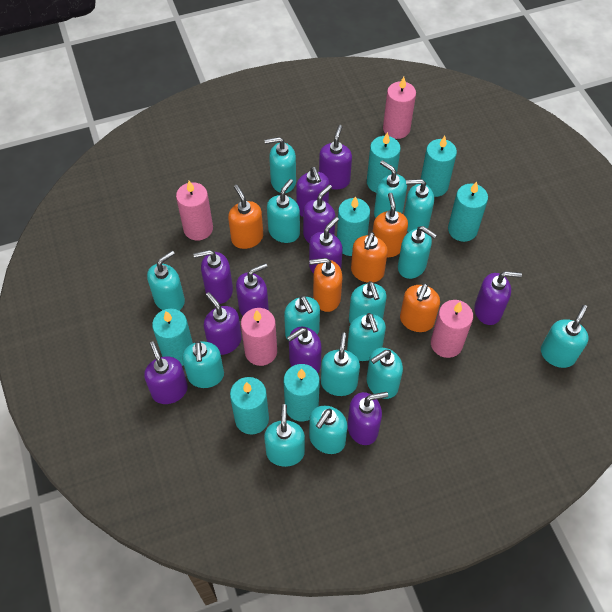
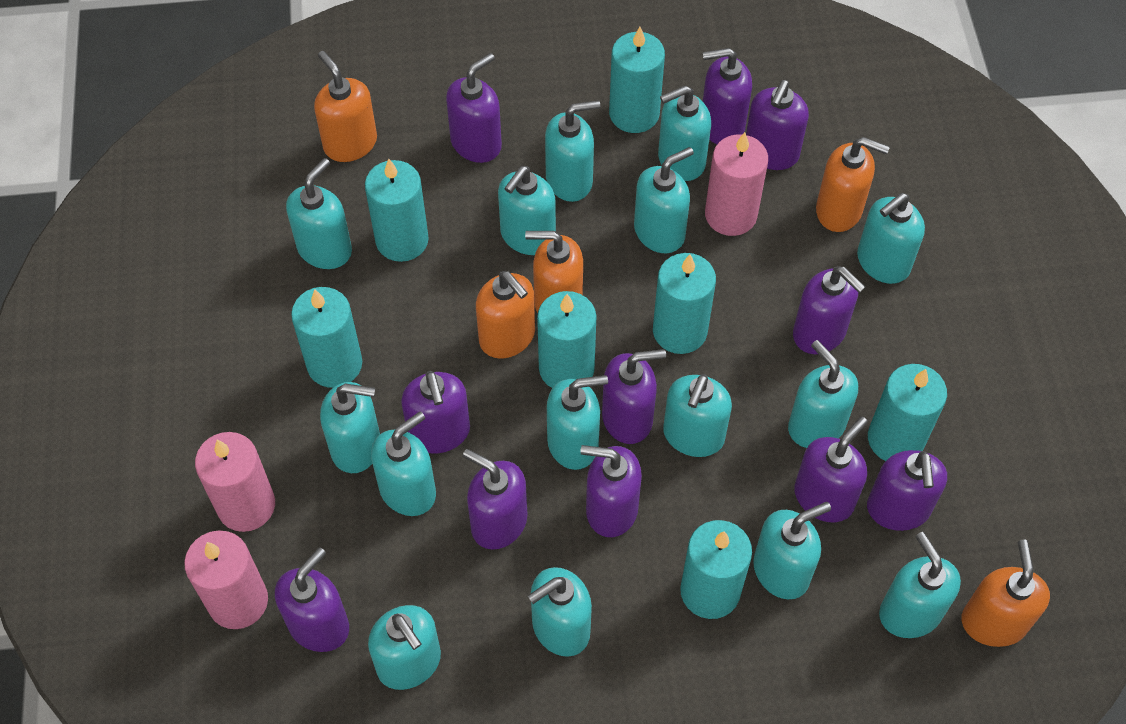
pink candle: [176,181,213,240] [241,308,277,366] [383,77,416,139] [431,300,473,358] = 4 -> [184,531,268,629] [195,432,275,532] [705,132,768,236] = 3

